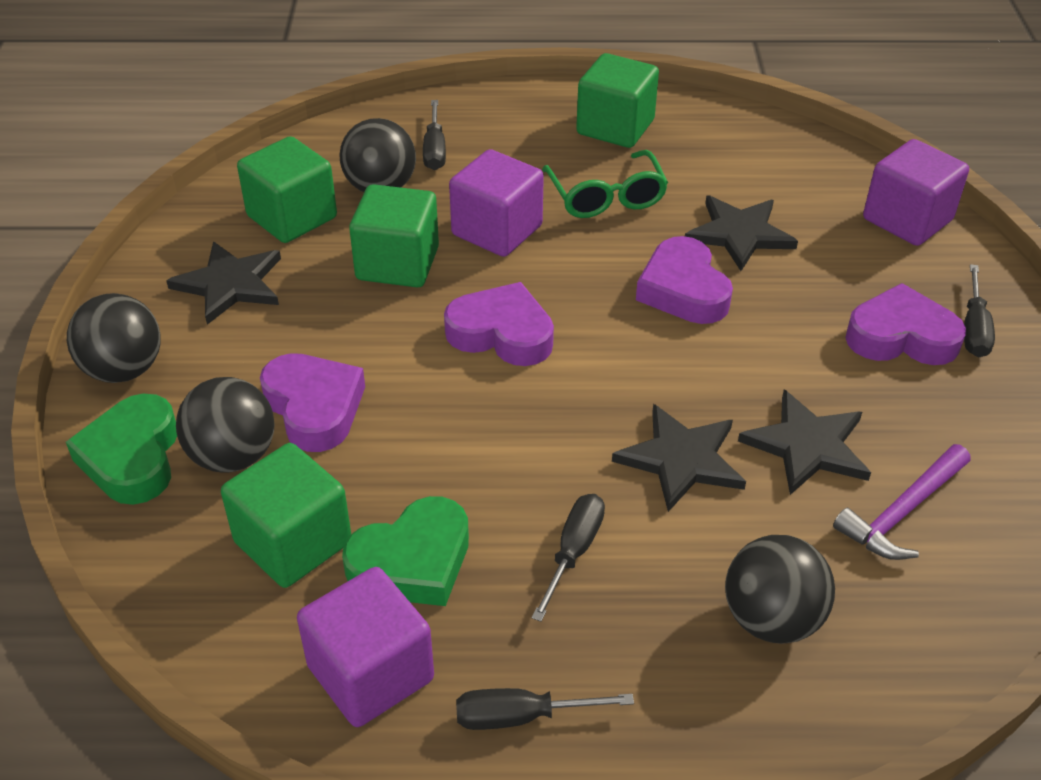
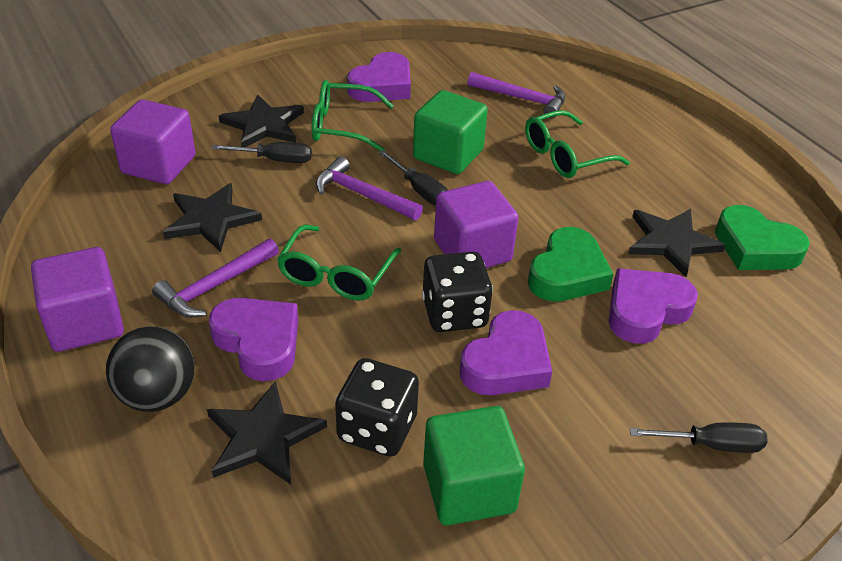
black ball: [67,293,161,383] [176,377,275,473] [339,118,416,192] [725,535,835,644] = 4 -> [106,326,195,412] = 1
black dice: none = 0 -> [335,358,419,456] [422,252,493,332] = 2
black screwdriver: [423,100,446,170] [456,688,634,730] [531,494,605,622] [964,264,995,357] = 4 -> [212,142,312,163] [378,150,448,206] [630,422,768,453] = 3
green cube: [221,443,351,588] [237,136,337,243] [349,184,439,287] [576,53,659,148] = 4 -> [413,90,488,174] [423,406,525,526] = 2
green glasses: [542,150,668,218] = 1 -> [277,225,401,300] [312,80,393,151] [525,110,630,178] = 3
purple hammer: [833,444,970,560] = 1 -> [152,239,279,318] [316,156,423,221] [467,72,565,118] = 3

